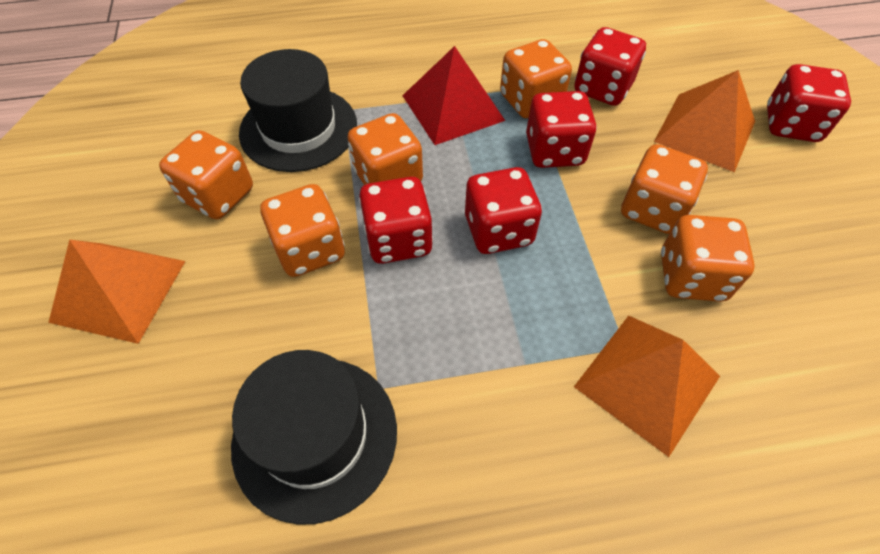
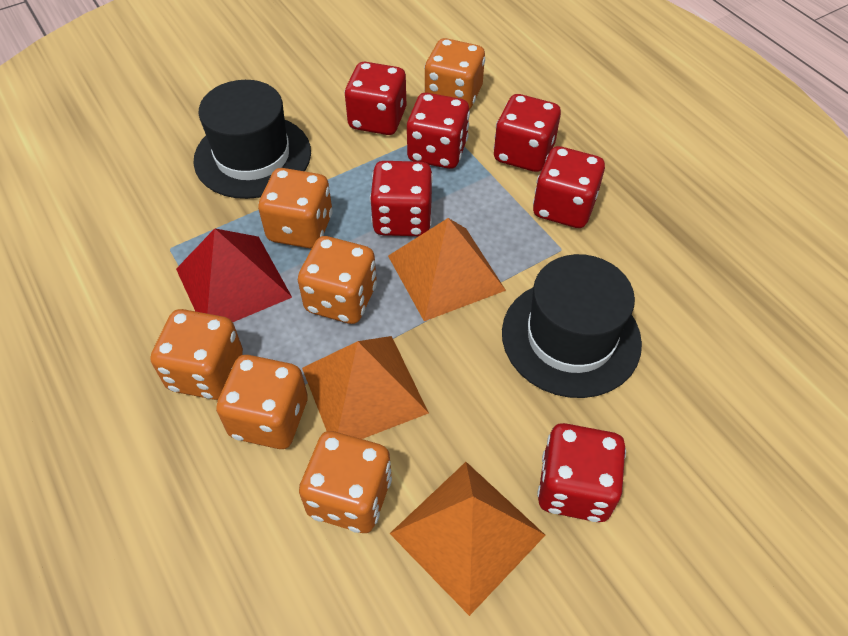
red dice: [359,177,433,264] [465,167,542,254] [526,91,597,168] [574,27,646,106] [767,64,851,142] = 5 -> [344,62,406,135] [370,161,433,236] [407,93,470,169] [494,94,561,172] [533,146,605,228] [537,423,626,522] = 6

